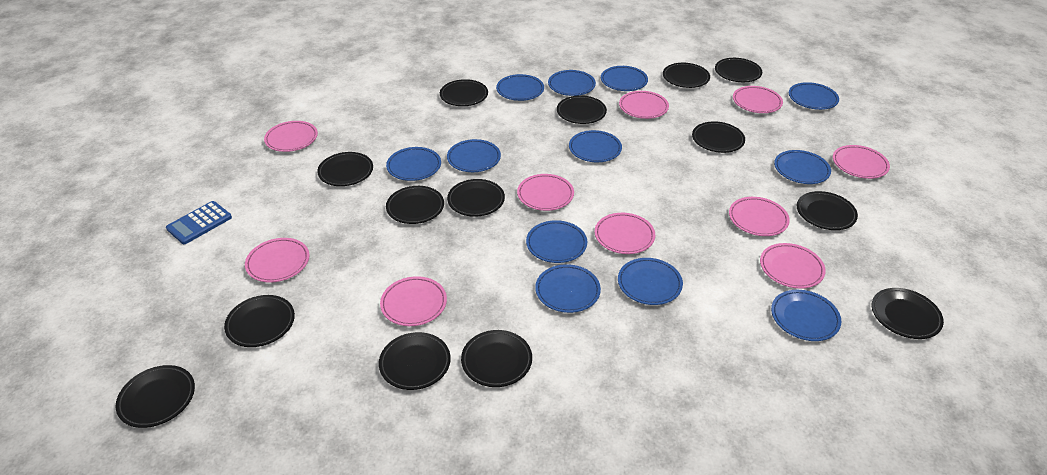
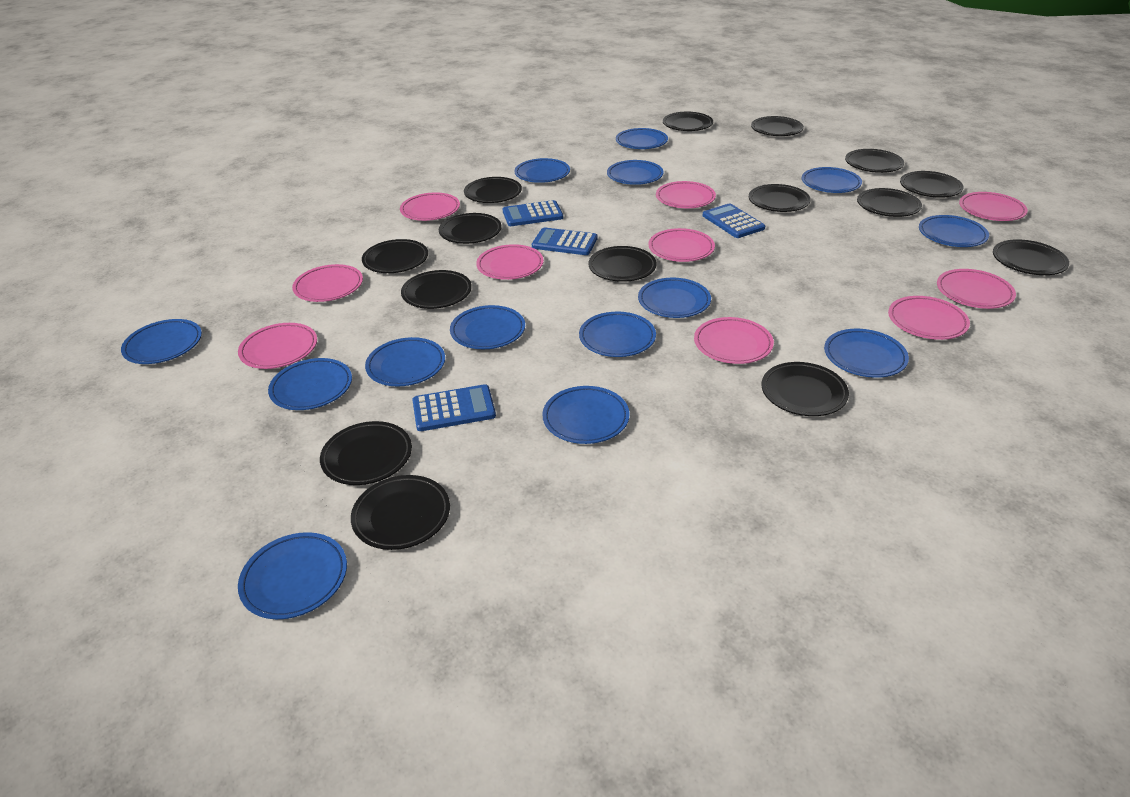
black plate: [116,365,195,428] [224,295,295,347] [317,152,373,186] [379,332,451,390] [386,186,444,224] [440,79,488,106] [447,179,505,217] [461,330,532,387] [557,95,607,124] [663,63,710,88] [692,121,745,153] [715,58,762,82] [797,191,858,230] [872,288,944,339] = 14 -> [320,421,412,485] [351,475,450,550] [362,239,428,273] [401,270,472,309] [439,213,502,244] [464,177,522,203] [588,246,657,282] [663,112,713,131] [749,184,810,212] [751,116,804,136] [761,362,849,416] [845,149,904,173] [857,188,922,217] [900,171,964,198] [993,239,1069,275] = 15
blue calculator: [166,201,232,244] = 1 -> [412,384,496,431] [503,200,563,226] [532,227,598,255] [702,203,765,238] = 4
blue plate: [386,147,441,181] [447,139,501,172] [496,74,544,101] [526,220,587,263] [535,264,601,313] [548,70,596,96] [569,130,622,162] [601,66,648,91] [618,258,683,305] [771,290,841,341] [774,150,831,184] [789,82,839,110] = 12 -> [121,319,202,364] [238,532,347,619] [268,358,352,410] [365,337,445,387] [450,305,525,349] [515,158,570,183] [542,386,630,444] [579,312,656,357] [607,160,664,185] [616,128,668,149] [638,278,711,318] [802,167,862,193] [824,329,909,378] [919,215,989,247] = 14

